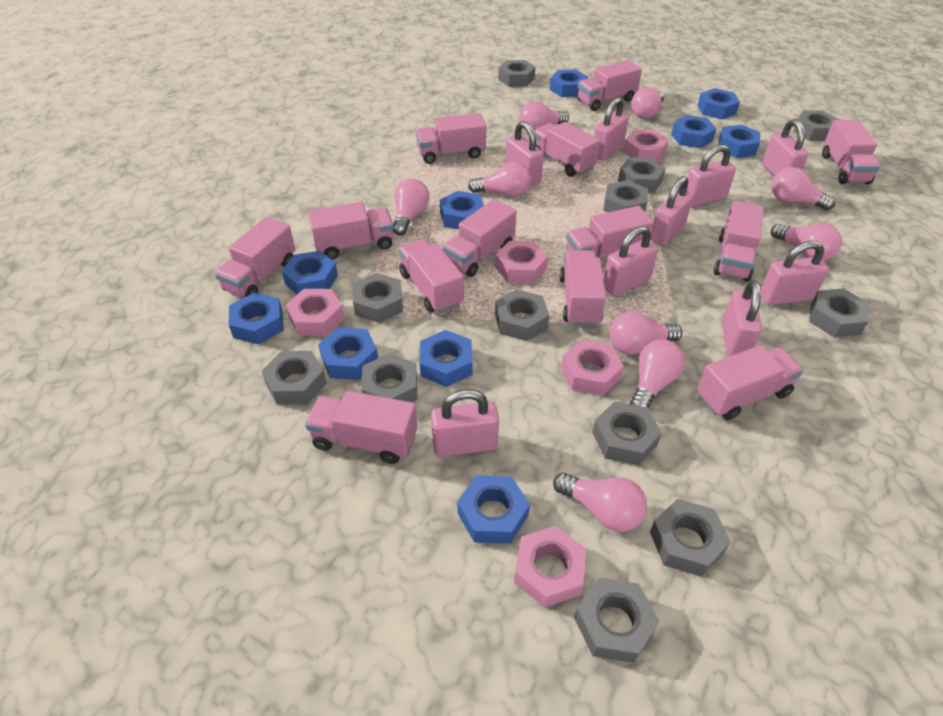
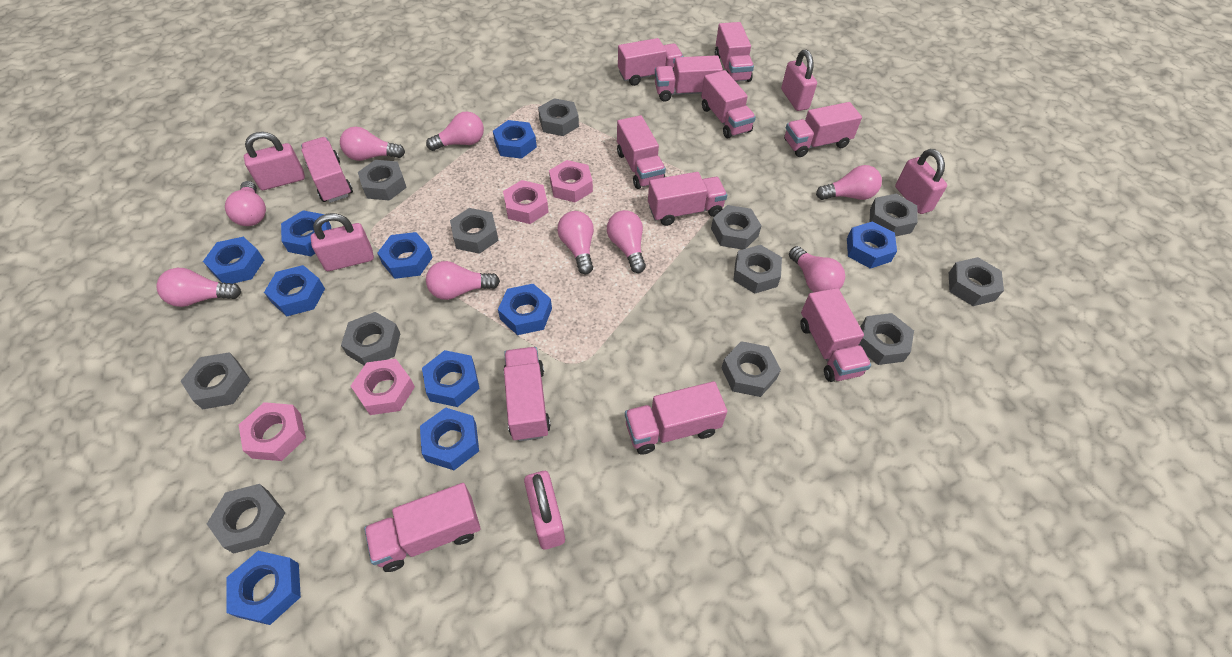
pink nut: [286,289,344,336] [495,241,548,284] [514,526,586,607] [561,340,624,396] [623,130,668,162] = 5 -> [239,402,306,461] [351,359,415,415] [503,180,549,224] [549,160,593,203] = 4
pink padlock: [431,389,499,457] [505,121,544,187] [594,97,629,160] [603,226,658,296] [650,176,693,246] [687,145,736,207] [722,280,762,357] [761,241,829,305] [762,119,808,177] = 9 -> [244,132,305,190] [310,213,374,271] [524,471,565,550] [781,49,817,111] [895,149,947,214] = 5
pink truck: [215,217,295,297] [305,391,417,464] [308,202,394,259] [399,239,464,313] [416,113,486,164] [443,199,517,277] [534,122,600,177] [560,250,606,326] [566,206,654,260] [578,60,642,111] [697,345,804,420] [714,201,764,282] [822,120,881,184] = 13 -> [301,137,353,203] [364,483,481,572] [504,347,551,441] [617,115,666,189] [618,38,684,86] [625,381,727,455] [648,172,727,226] [655,55,723,102] [701,70,756,138] [715,22,754,82] [784,102,862,157] [800,288,871,382] = 12

